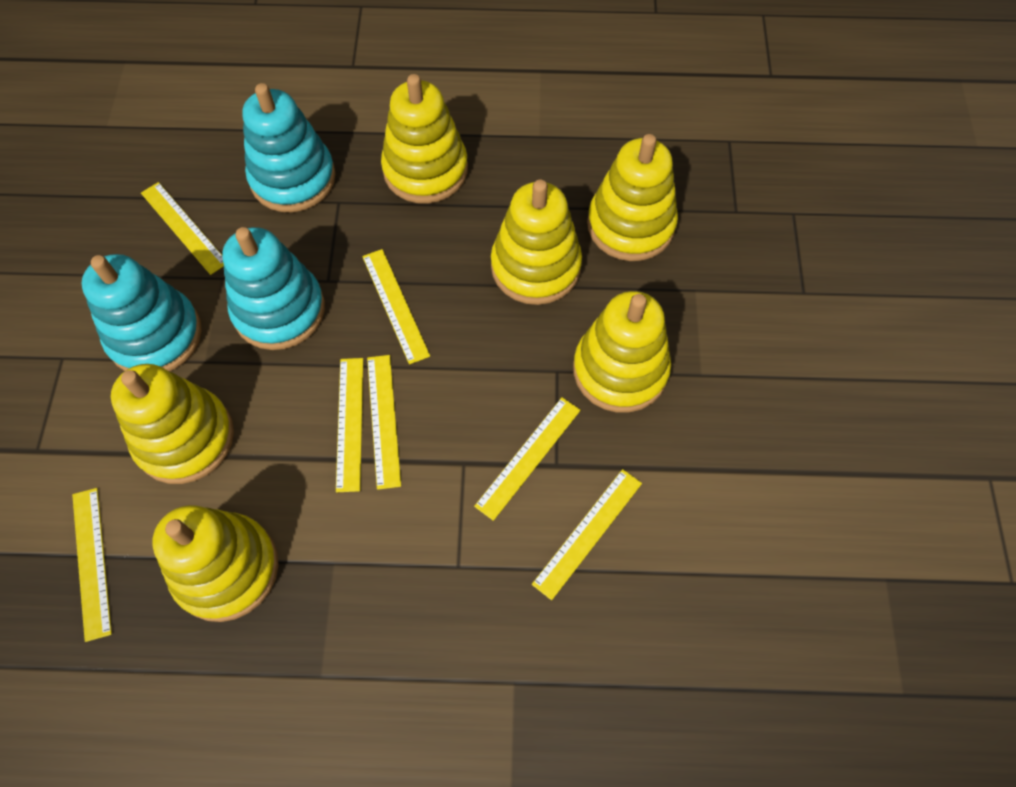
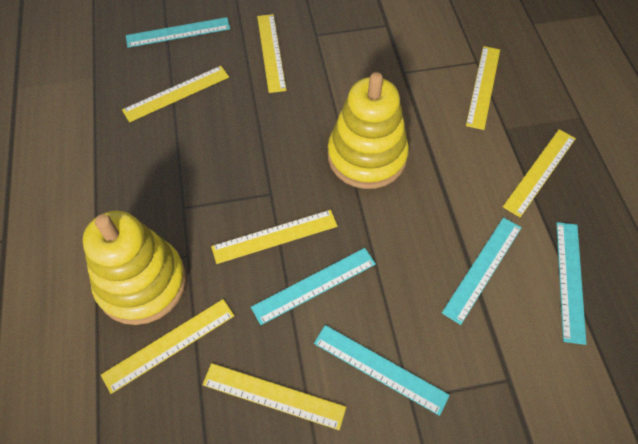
turquoise ruler: none = 0 -> [126,17,230,48] [251,248,376,325] [314,325,450,416] [442,217,522,325] [556,222,587,345] = 5
turquoise stacking toy: [82,254,202,372] [222,227,325,350] [242,83,336,212] = 3 -> none = 0
yellow stacking toy: [111,364,234,484] [152,505,279,622] [381,74,468,204] [491,180,582,305] [573,291,671,413] [587,134,678,261] = 6 -> [83,211,186,325] [328,72,409,189] = 2

